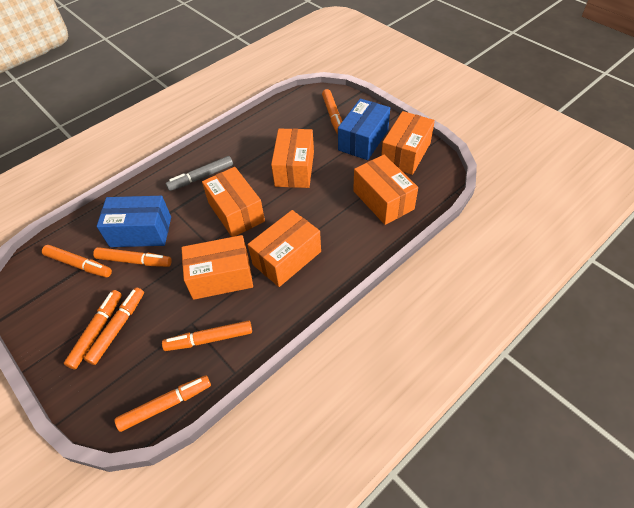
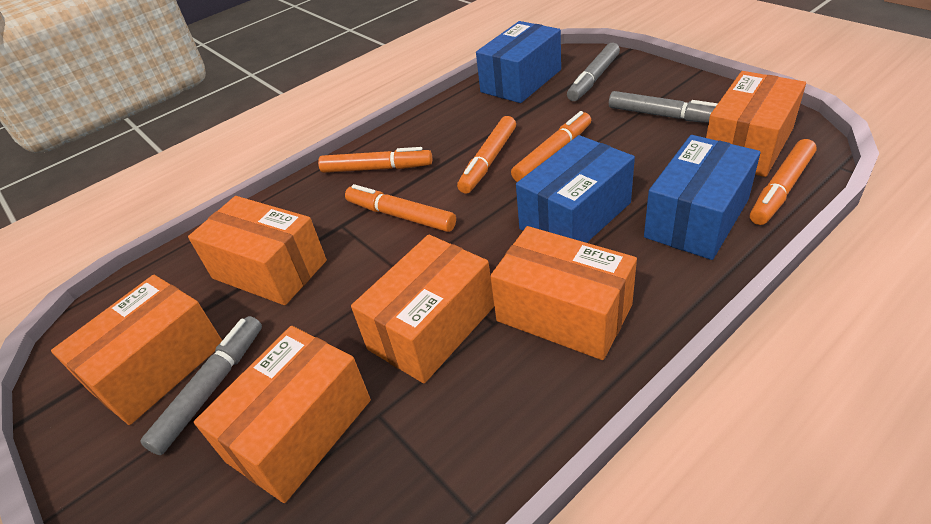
blue box: [97,196,171,247] [338,98,390,160] = 2 -> [476,21,561,103] [516,135,635,243] [644,135,761,260] = 3
grey marker: [166,156,233,191] = 1 -> [140,316,262,455] [567,43,620,101] [609,91,718,123] = 3
orange marker: [42,245,112,277] [64,290,122,369] [84,287,144,365] [93,247,172,267] [115,375,211,432] [162,321,252,351] [322,89,342,134] = 7 -> [318,147,432,173] [345,184,456,232] [457,116,516,194] [511,111,591,182] [750,139,817,225] = 5

